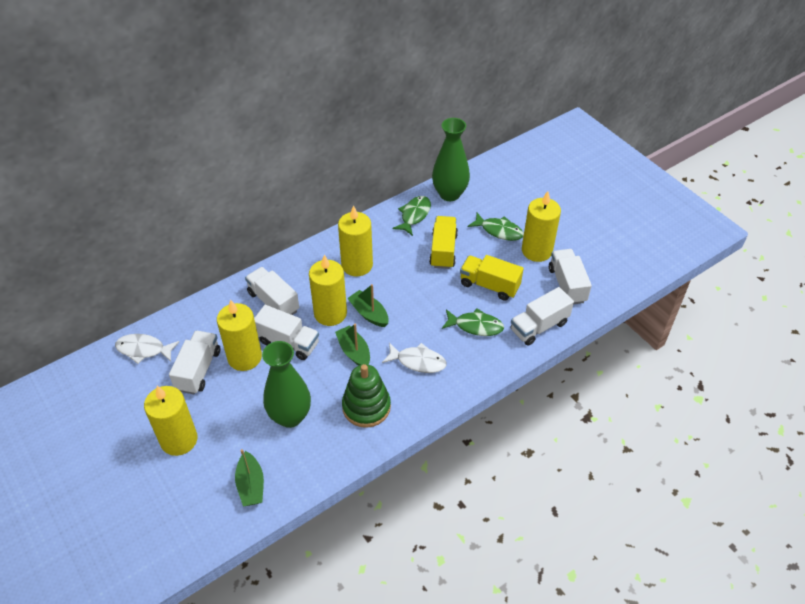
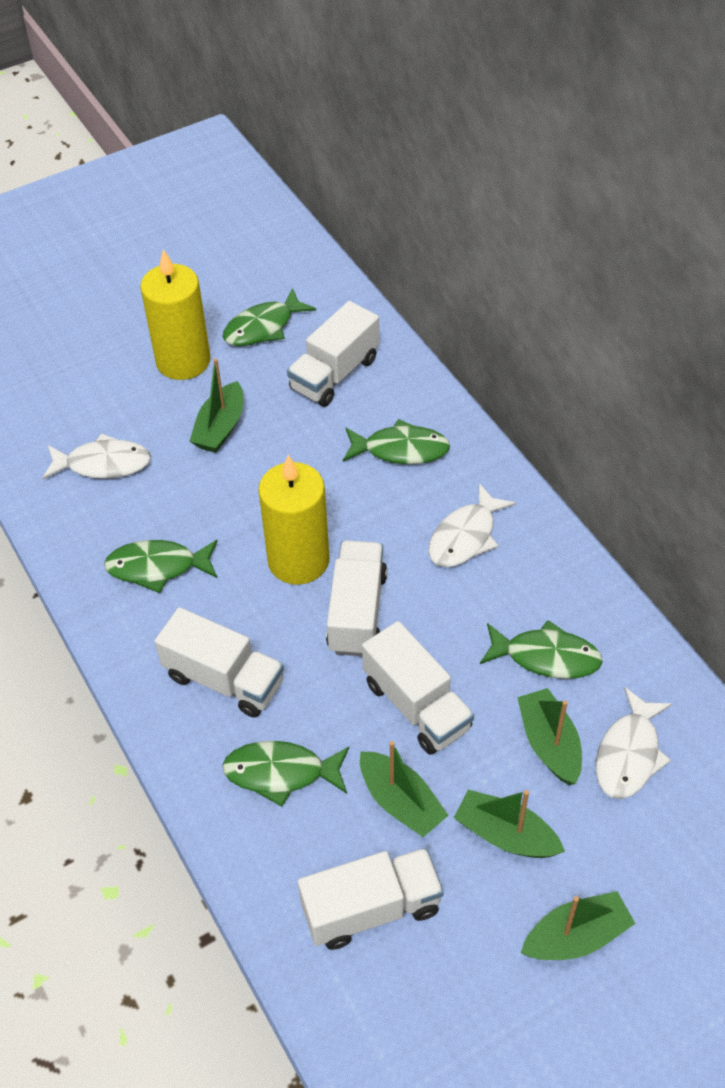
green boat: [235,449,264,506] [335,324,370,366] [347,284,389,327] = 3 -> [190,358,243,453] [360,741,449,837] [454,790,565,858] [517,688,582,785] [521,891,635,960] = 5
green fish: [392,196,431,236] [442,309,504,336] [468,213,524,241] = 3 -> [104,540,218,593] [222,741,349,807] [223,288,316,346] [343,419,450,464] [480,620,603,679] = 5
green stacking toy: [342,364,391,428] = 1 -> none = 0
green vase: [262,341,311,428] [432,118,470,201] = 2 -> none = 0
white fish: [115,334,179,364] [382,343,447,373] = 2 -> [42,433,151,479] [428,483,516,567] [596,687,672,799] = 3
yellow candle: [144,386,197,456] [217,300,262,371] [309,255,347,326] [338,205,373,276] [522,191,561,262] = 5 -> [140,249,211,380] [258,455,329,585] = 2
yellow truck: [429,216,458,269] [460,255,524,301] = 2 -> none = 0

